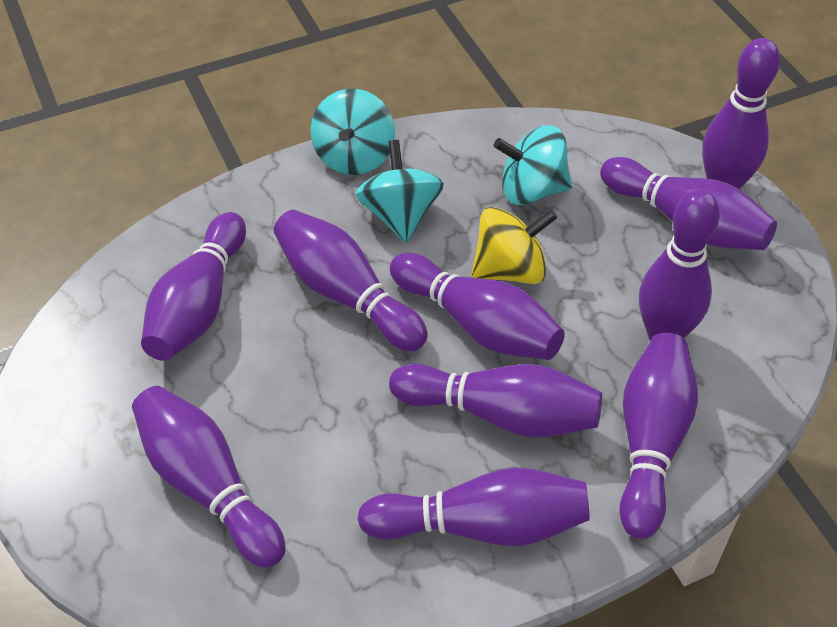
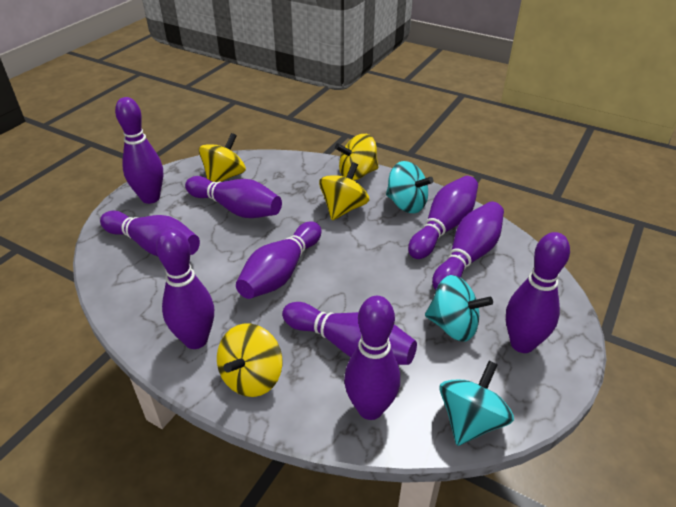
yellow spinning top: [471,207,557,284] = 1 -> [199,133,246,182] [217,324,283,397] [319,162,369,220] [335,134,379,181] = 4

